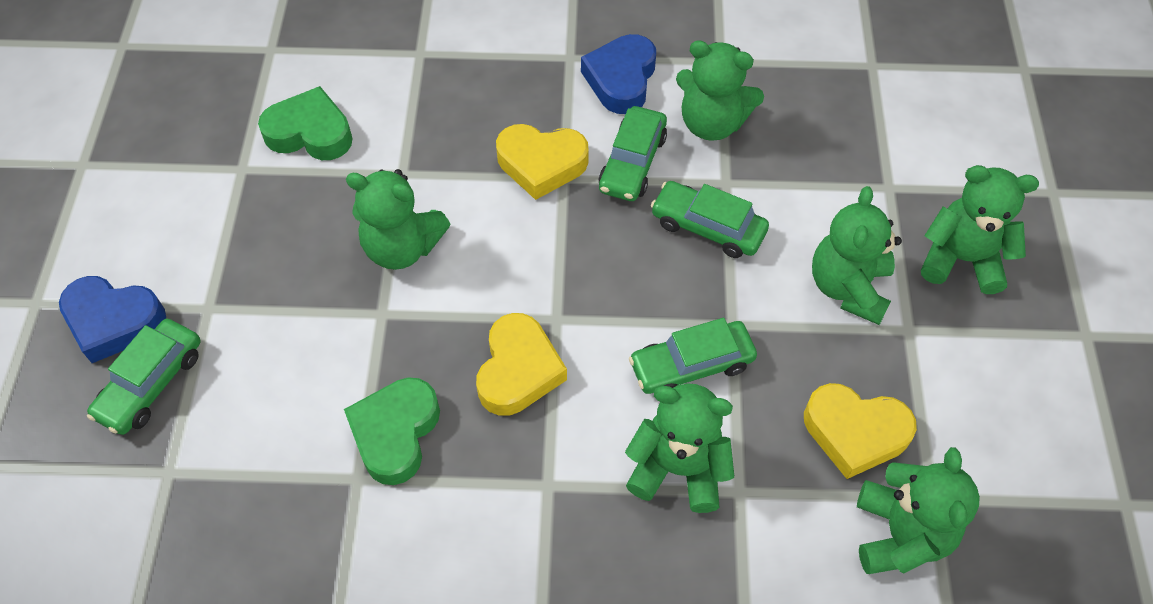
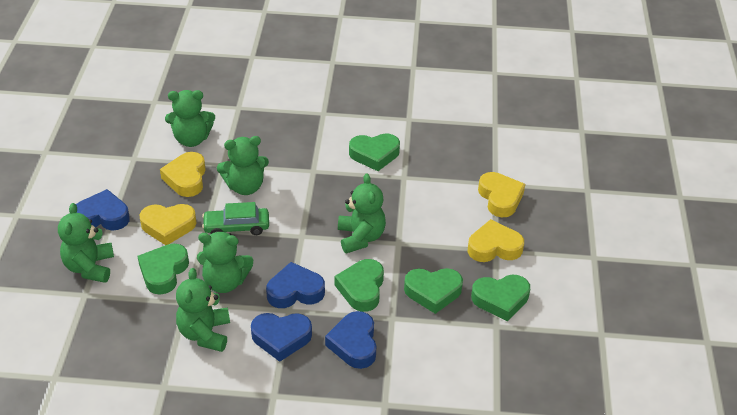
blue heart: [59,276,166,363] [581,34,656,114] = 2 -> [76,189,130,231] [251,313,312,362] [266,262,325,308] [325,311,376,369] = 4
green car: [87,319,201,435] [599,106,667,201] [629,318,757,394] [651,181,769,258] = 4 -> [202,202,269,235] = 1
green heart: [258,86,353,160] [344,377,440,485] = 2 -> [138,243,189,295] [335,259,384,312] [349,133,400,171] [404,268,463,314] [471,275,530,321] = 5
yellow heart: [476,313,567,416] [496,124,589,200] [804,383,917,479] = 3 -> [139,204,197,245] [160,152,206,197] [468,219,524,262] [478,172,525,217] = 4

